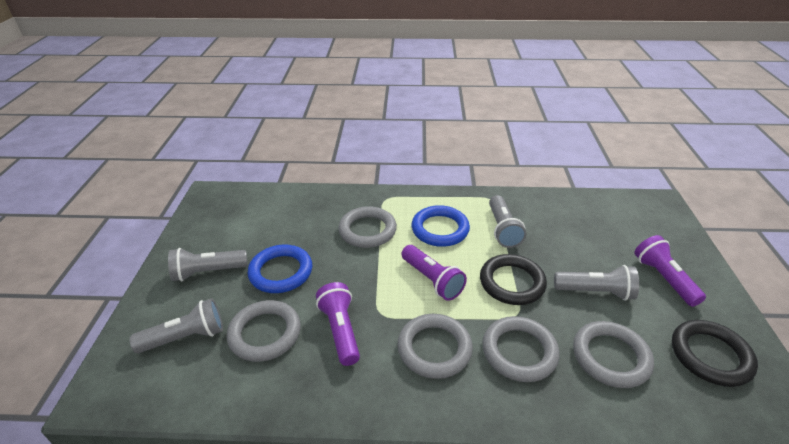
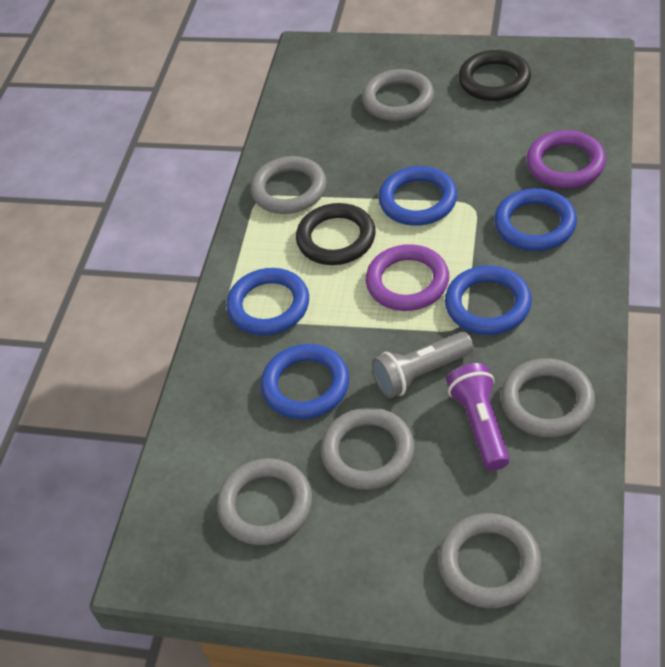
blue ring: [247,244,312,293] [412,205,470,247] = 2 -> [226,268,309,335] [261,344,349,419] [379,166,457,226] [445,266,532,335] [494,188,577,251] = 5
grey flashlight: [129,298,223,353] [168,248,247,281] [489,195,526,248] [554,265,639,301] = 4 -> [372,332,474,398] = 1
grey ring: [227,300,301,362] [338,206,397,248] [398,314,473,379] [482,316,560,382] [573,321,654,388] = 5 -> [217,458,312,545] [250,156,326,214] [321,407,415,490] [362,69,434,121] [438,513,542,608] [501,358,595,437] = 6
purple flashlight: [316,282,360,366] [401,245,467,301] [634,235,706,307] = 3 -> [446,363,510,471] = 1
purple ring: none = 0 -> [366,244,449,311] [526,130,606,188] = 2

